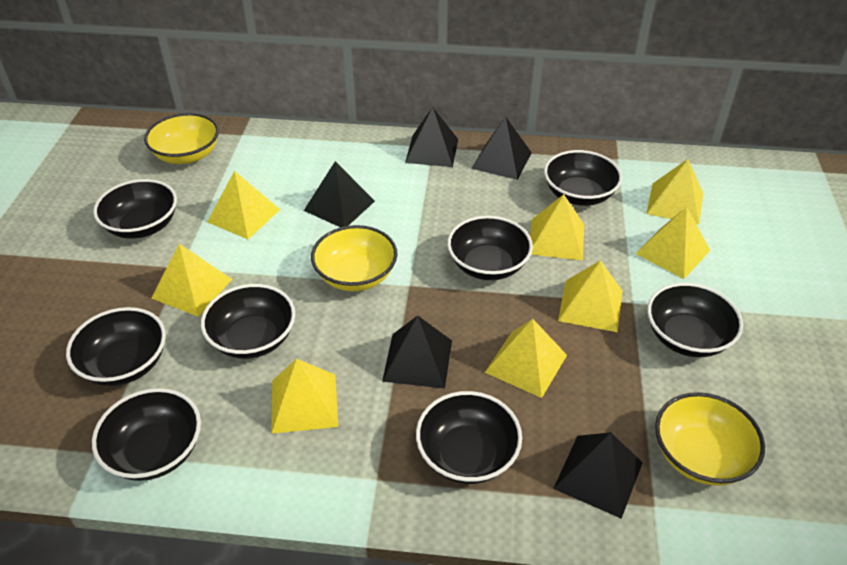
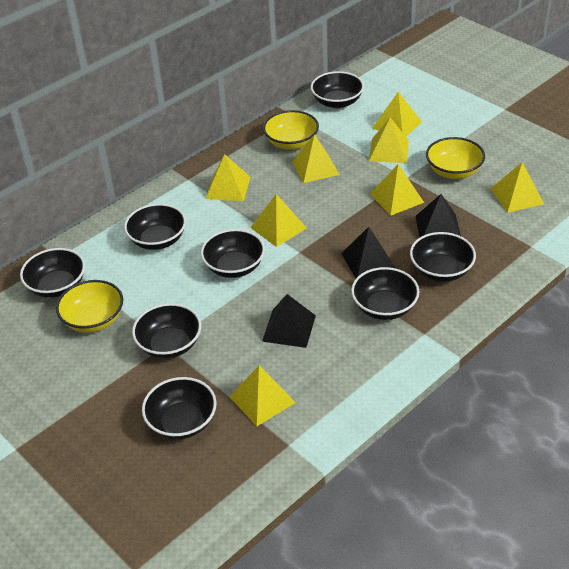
black pyramid: [304,161,375,227] [382,315,452,389] [405,107,458,167] [471,117,532,180] [553,432,643,519] = 5 -> [262,294,316,348] [341,227,396,278] [415,194,461,238] = 3

